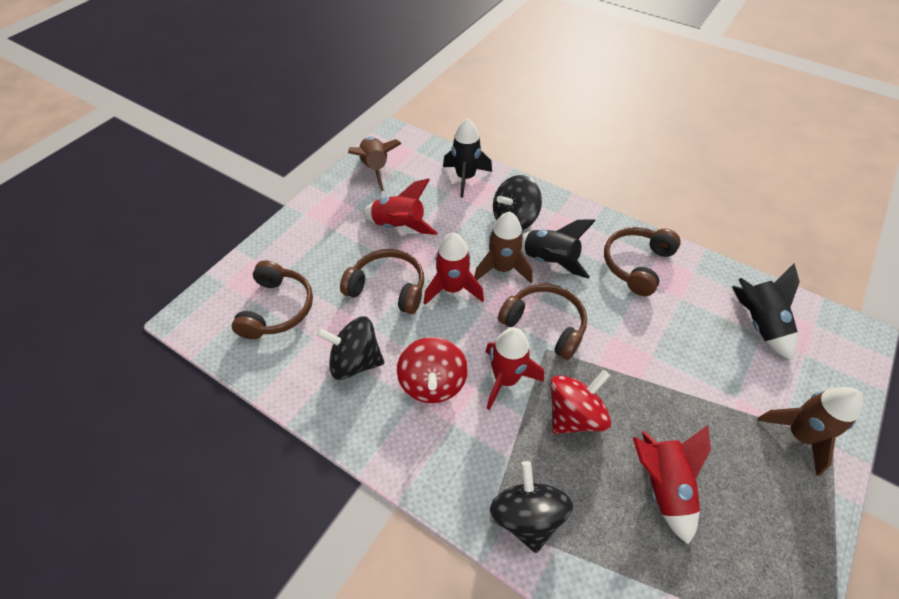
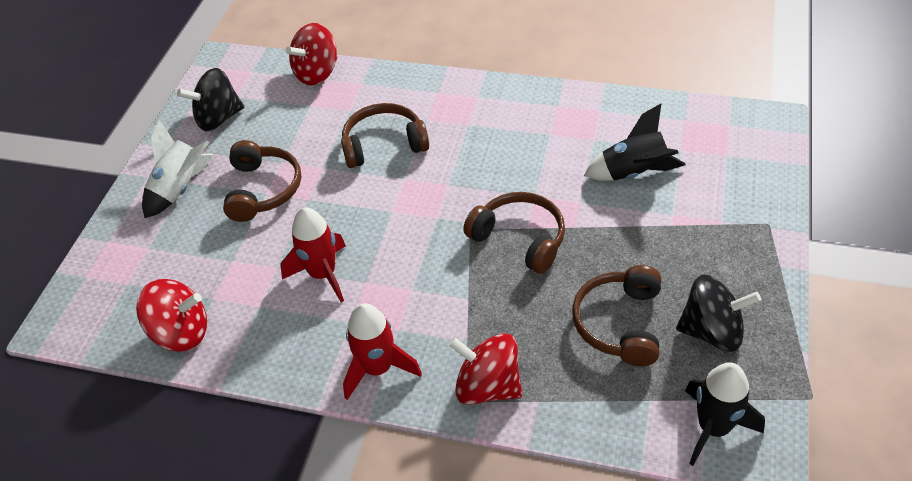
black rocket: [443,118,492,198] [521,220,595,279] [732,263,800,361] = 3 -> [584,104,686,181] [685,362,765,466] = 2
black spinning top: [316,316,384,380] [490,461,573,553] [493,175,542,230] = 3 -> [177,68,244,131] [676,275,761,352] = 2
brown rocket: [348,137,401,191] [474,211,533,283] [757,387,863,476] = 3 -> none = 0
red rocket: [362,178,437,235] [424,232,484,305] [485,327,544,410] [632,425,711,544] = 4 -> [280,207,346,302] [343,303,422,400] = 2
red spinning top: [397,337,468,403] [550,370,611,434] = 2 -> [136,279,207,352] [286,23,337,85] [449,333,522,405] = 3
white rocket: none = 0 -> [142,119,214,218] = 1

